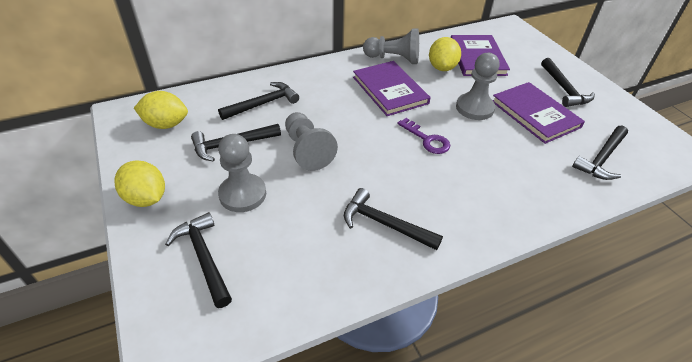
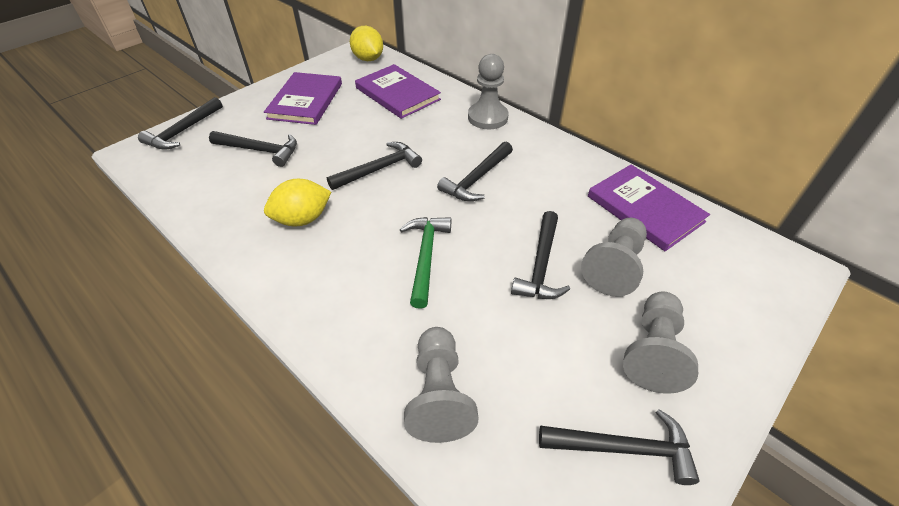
green hammer: none = 0 -> [399,217,451,309] = 1
purple key: [397,118,450,154] = 1 -> none = 0
yellow lemon: [114,160,165,207] [134,91,188,129] [429,37,461,71] = 3 -> [264,179,331,226] [350,26,383,61] = 2

